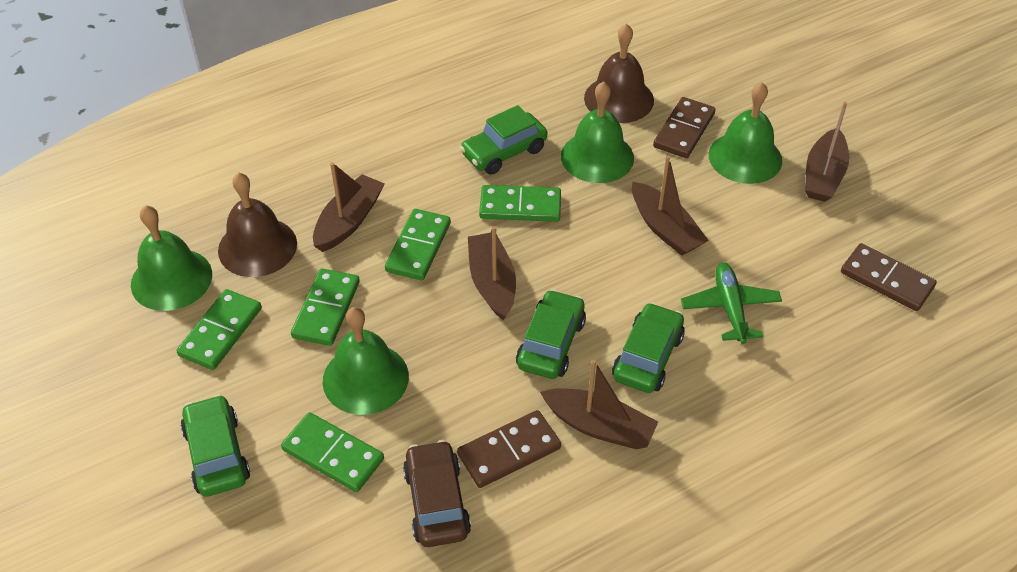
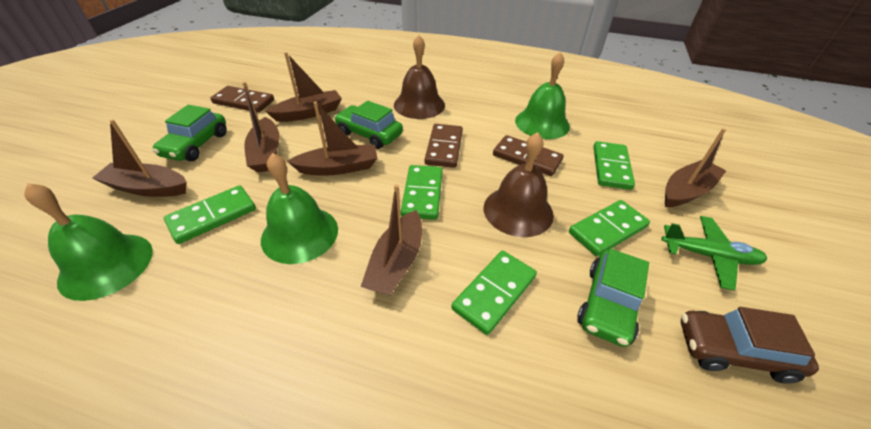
brown boat: [313,162,385,252] [468,226,516,320] [540,360,658,449] [632,156,709,256] [805,102,849,202] = 5 -> [92,119,187,197] [242,82,280,172] [265,52,342,122] [287,101,377,176] [361,184,422,296] [665,128,726,207] = 6
green bell: [131,205,212,311] [323,307,409,415] [561,81,634,183] [709,82,782,184] = 4 -> [24,183,153,301] [261,153,338,264] [515,52,570,139] = 3
green car: [181,394,250,497] [460,105,547,175] [516,289,586,379] [612,302,685,393] = 4 -> [152,105,227,161] [334,101,403,149] [577,249,649,347] = 3

